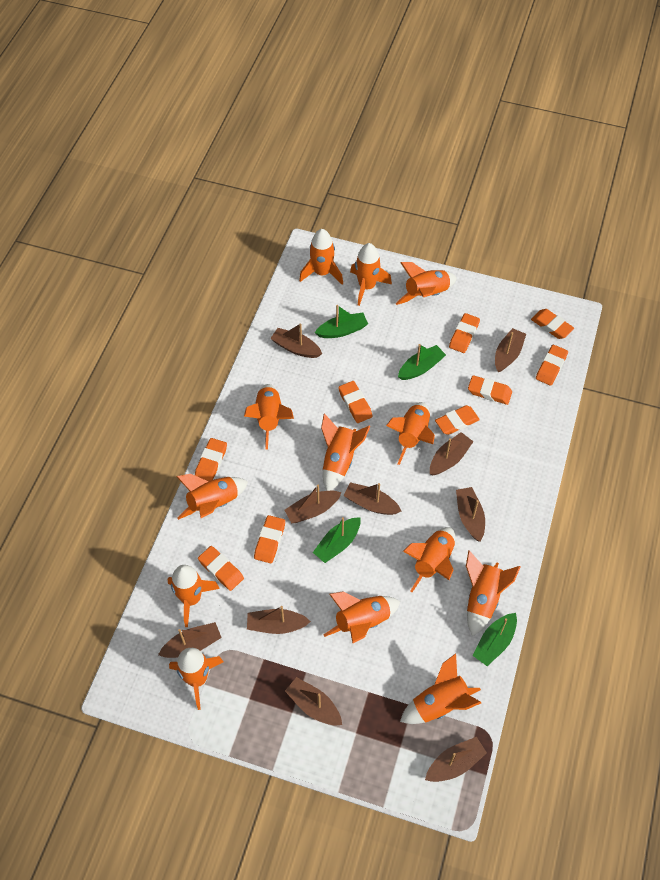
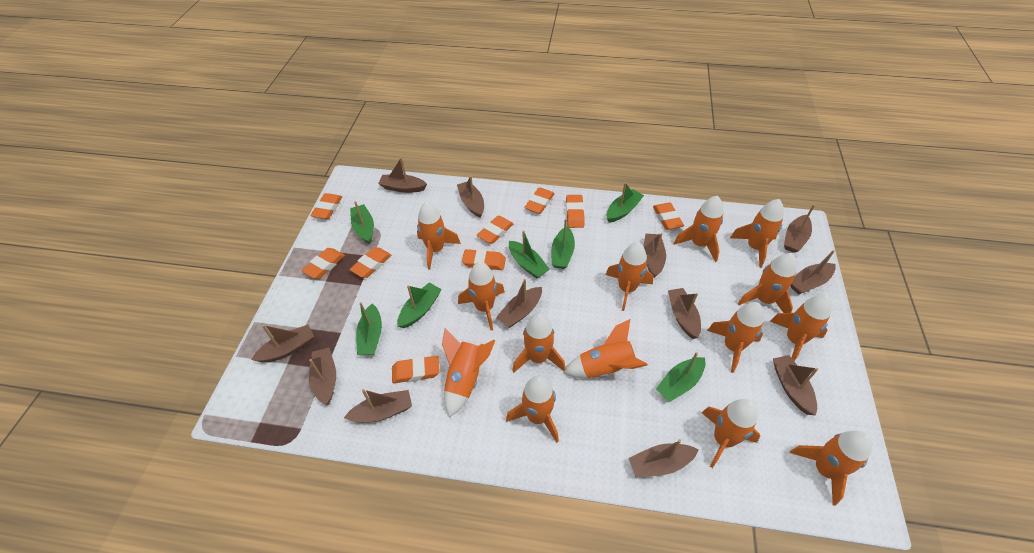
brown boat: [158,622,222,658] [247,606,311,634] [270,323,322,358] [285,485,342,523] [285,677,342,725] [344,482,401,515] [425,737,487,782] [430,432,474,475] [456,487,485,542] [495,328,526,372] = 10 -> [251,325,314,363] [309,348,336,405] [344,389,412,423] [378,157,427,193] [457,176,484,218] [496,279,542,328] [628,439,699,478] [643,233,666,278] [668,288,701,339] [773,355,818,416] [784,204,815,253] [790,250,836,294] = 12
green boat: [313,517,360,563] [315,305,368,338] [398,344,446,380] [472,613,517,666] = 4 -> [350,201,374,244] [356,302,382,355] [397,283,442,328] [509,230,550,278] [552,219,575,269] [607,182,644,223] [656,352,706,402] = 7
orange rocket: [168,565,220,627] [169,648,224,710] [176,474,248,520] [244,384,294,450] [299,229,343,285] [321,413,371,491] [324,591,400,643] [350,243,392,306] [386,402,435,465] [395,262,457,305] [400,653,481,724] [403,527,455,592] [466,550,521,636] = 13 -> [417,202,461,270] [442,328,495,417] [458,262,505,331] [506,376,559,443] [512,314,566,373] [564,319,648,378] [606,242,654,311] [673,196,723,262] [702,399,760,468] [707,302,764,373] [730,199,784,268] [738,253,796,313] [770,295,832,361] [790,431,872,506] = 14

